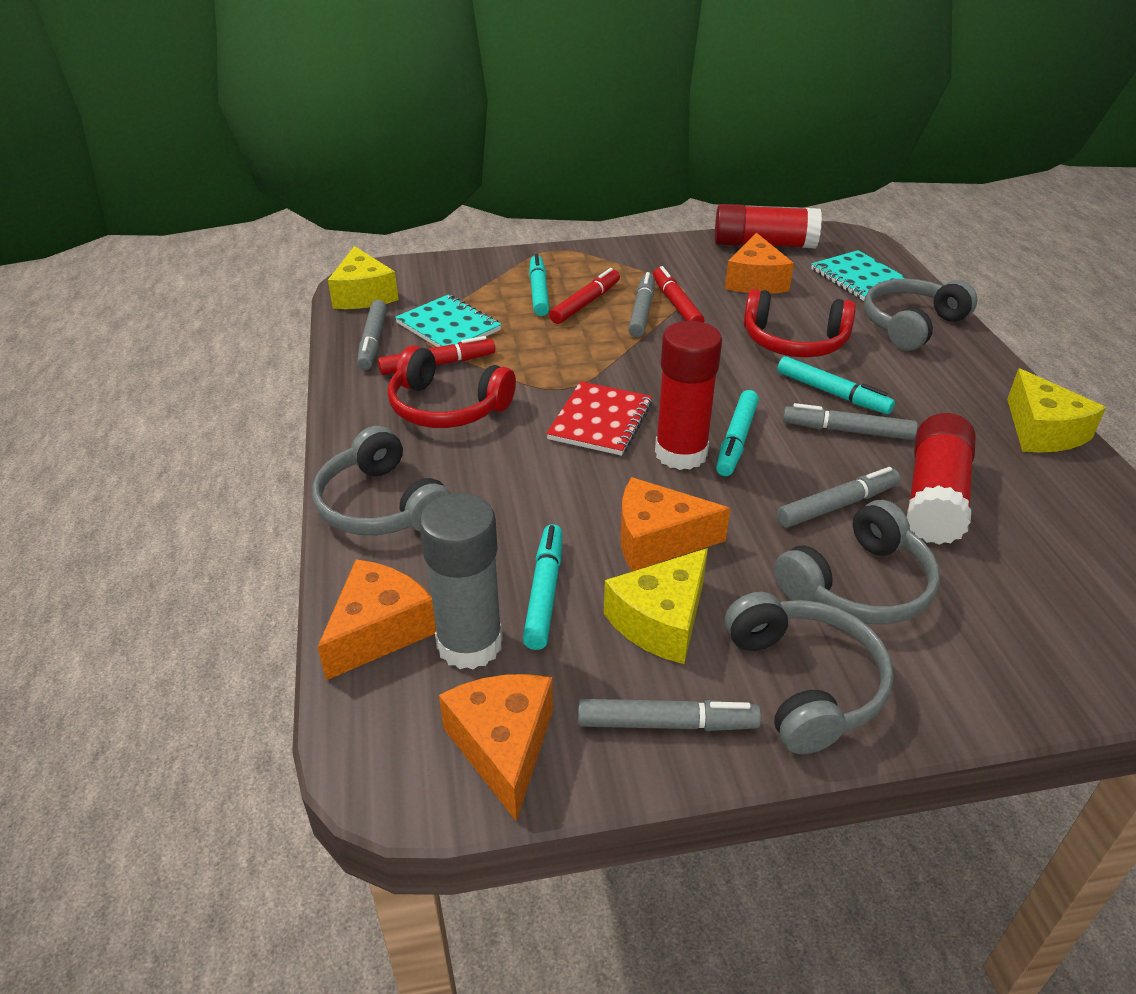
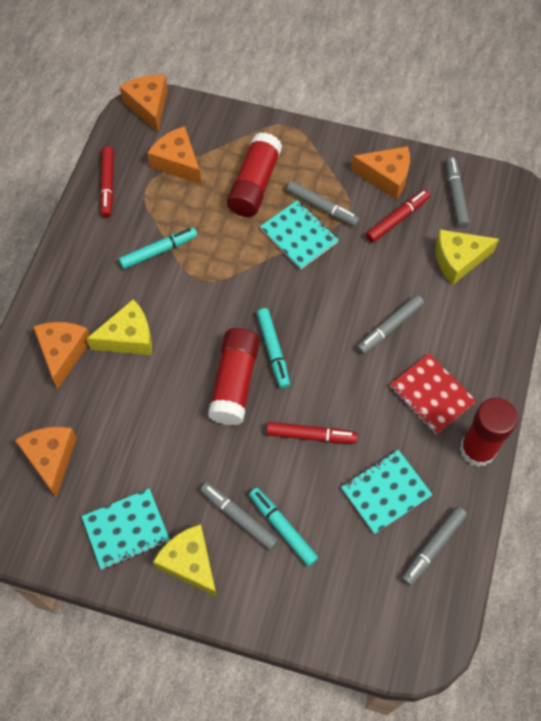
grey glue stick: [419,493,503,669] = 1 -> none = 0
grey headphones: [312,426,452,535] [725,592,894,754] [774,500,940,624] [864,279,977,351] = 4 -> none = 0
orange cheese: [318,559,436,680] [439,674,553,822] [621,477,730,571] [725,233,794,294] = 4 -> [15,427,77,498] [33,322,90,389] [120,75,168,132] [147,126,201,184] [351,146,410,199] = 5
red headphones: [388,345,516,428] [744,289,856,357] = 2 -> none = 0
turquoise marker: [523,524,563,650] [529,254,550,316] [716,390,759,476] [777,356,895,414] = 4 -> [119,227,197,269] [249,488,318,566] [257,308,290,388] = 3
turquoise notebook: [395,295,501,347] [811,250,908,301] = 2 -> [81,488,170,569] [260,200,339,270] [341,450,433,534] = 3

